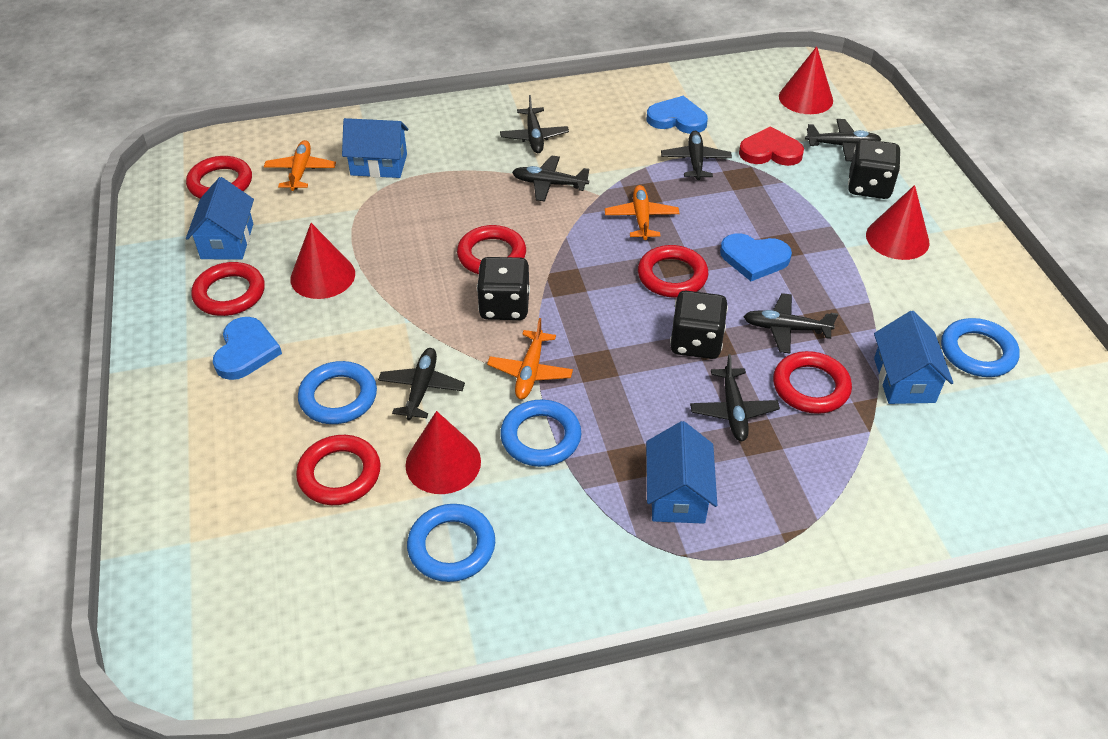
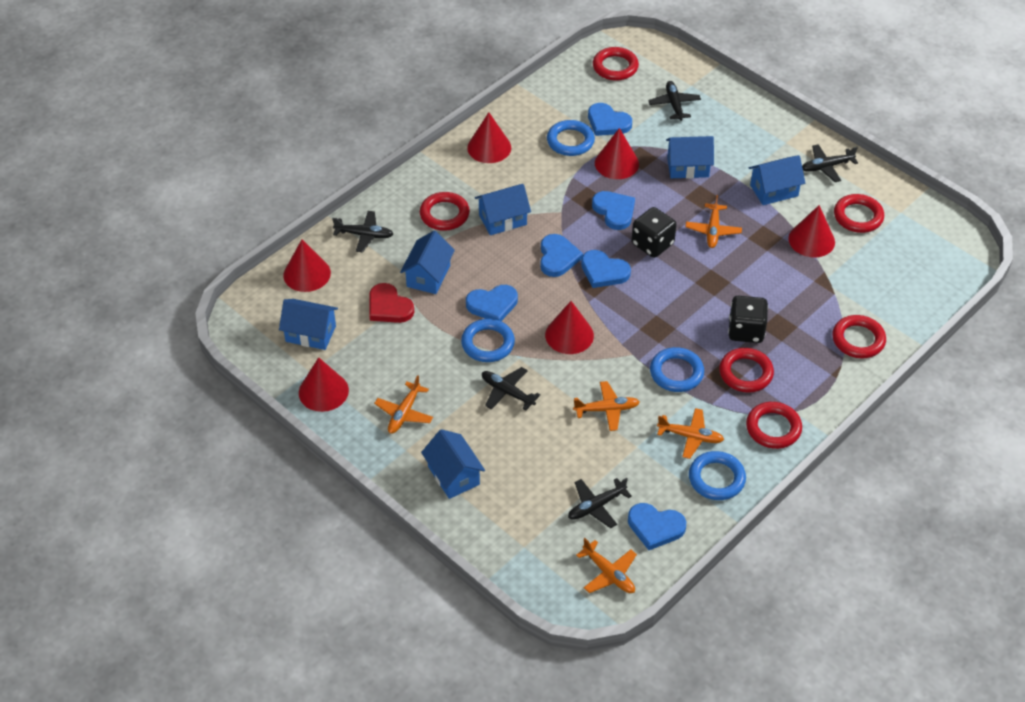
black dice: [477,257,530,320] [670,291,728,359] [848,139,901,199] = 3 -> [632,207,677,258] [728,296,768,343] = 2
black plane: [378,348,465,420] [500,95,569,153] [512,155,589,201] [661,131,732,180] [690,354,780,441] [744,293,838,353] [805,119,881,161] = 7 -> [332,211,393,252] [482,367,540,411] [568,478,632,528] [648,81,701,121] [802,144,858,182] = 5
blue heart: [213,317,282,380] [646,96,708,134] [720,233,792,281] = 3 -> [466,285,518,321] [540,234,583,277] [581,250,631,288] [588,103,632,136] [592,191,635,230] [628,503,686,550] = 6
blue house: [186,177,254,260] [342,118,408,178] [646,421,717,524] [874,311,953,404] = 4 -> [279,299,338,350] [400,231,455,294] [421,429,485,499] [475,184,531,235] [666,136,714,179] [749,155,805,205] = 6
orange plane: [264,140,336,191] [487,318,573,399] [605,185,679,240] = 3 -> [374,375,433,434] [573,381,640,431] [576,538,637,593] [657,408,724,459] [685,195,742,248] = 5
red cone: [290,223,355,299] [405,411,481,494] [779,46,833,114] [866,185,930,260] = 4 -> [283,239,331,292] [299,357,349,412] [467,112,511,163] [545,301,594,354] [595,128,639,179] [788,205,835,257] = 6

